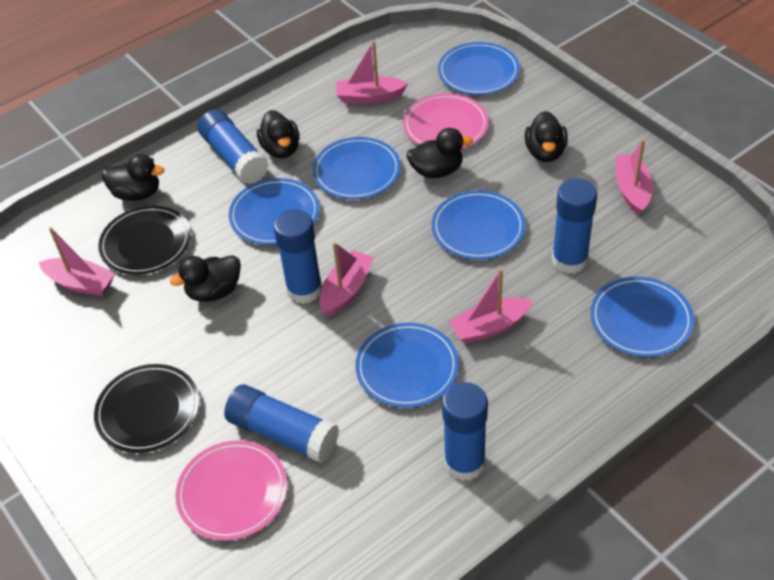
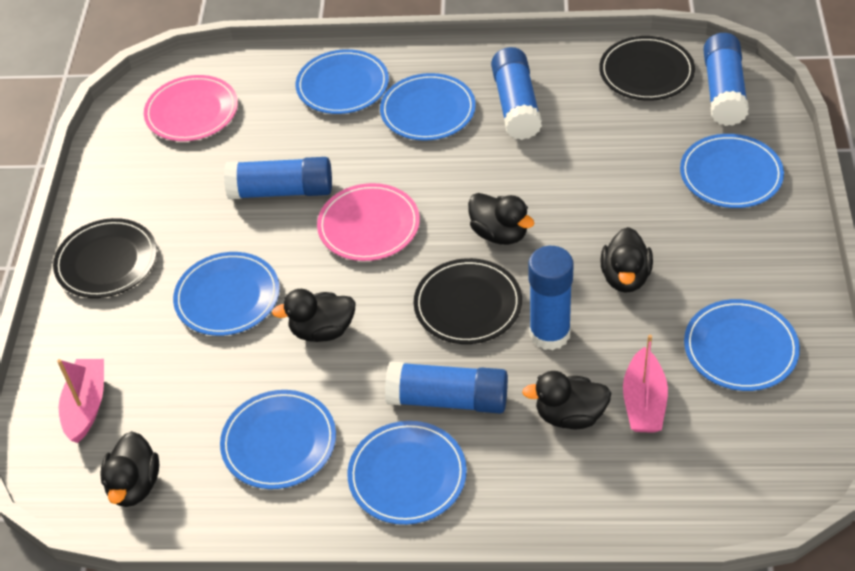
black plate: [94,364,199,453] [98,206,191,275] = 2 -> [53,218,157,298] [414,258,522,344] [599,36,695,101] = 3
blue plate: [229,178,320,245] [313,137,401,199] [355,323,459,408] [432,190,525,260] [438,42,520,95] [590,277,694,357] = 6 -> [173,252,280,336] [220,390,336,489] [296,49,389,114] [347,421,467,525] [380,73,476,141] [680,134,784,208] [684,299,800,391] = 7
pink boat: [39,227,115,296] [319,242,374,317] [336,41,408,104] [449,269,533,344] [616,139,653,215] = 5 -> [57,359,104,443] [623,335,668,433] = 2

